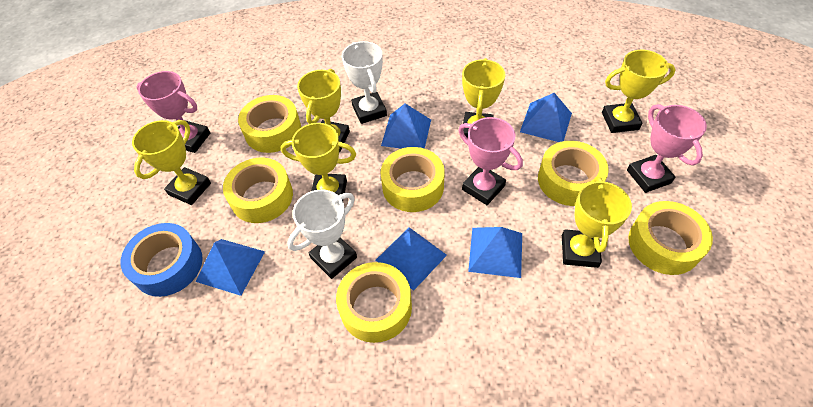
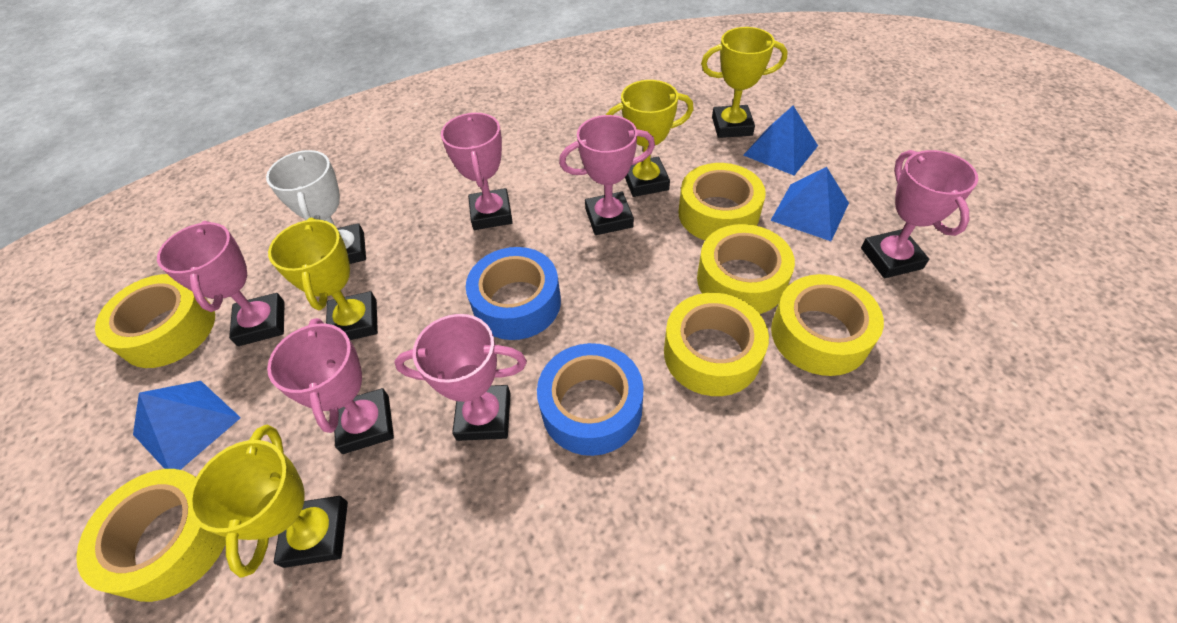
blue pyramid: [196,239,265,296] [376,227,447,291] [381,104,431,149] [468,227,522,278] [520,93,572,142] = 5 -> [133,381,241,470] [743,105,818,175] [770,167,849,241] = 3
blue tape: [121,223,203,297] = 1 -> [466,247,561,340] [537,343,644,456] = 2
pink trophy: [137,71,210,153] [458,117,523,205] [627,104,707,193] = 3 -> [157,221,285,346] [267,318,394,454] [394,314,527,441] [441,113,513,230] [559,115,655,235] [861,150,978,278] = 6
white trophy: [287,190,357,279] [342,41,387,124] = 2 -> [266,150,366,264] = 1
yellow trophy: [132,120,211,205] [281,123,356,201] [297,69,350,152] [462,58,505,139] [562,177,632,268] [602,50,676,133] = 6 -> [188,425,348,578] [268,217,378,340] [606,80,694,197] [701,27,788,138] = 4

